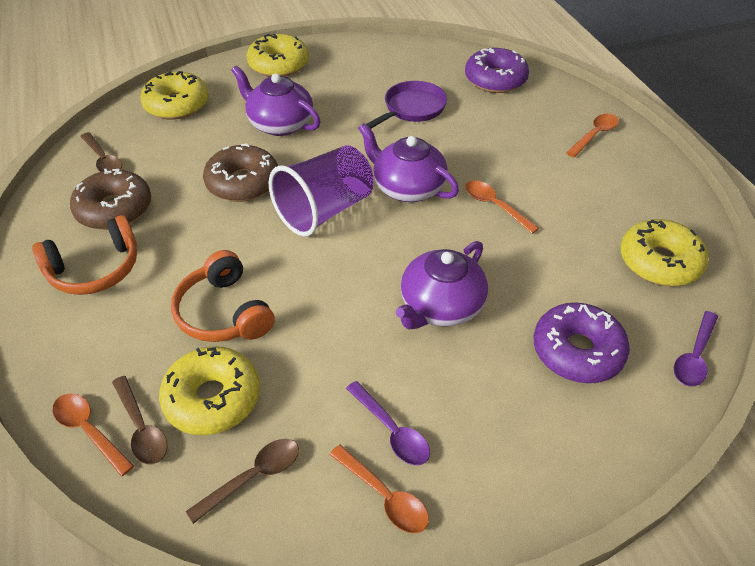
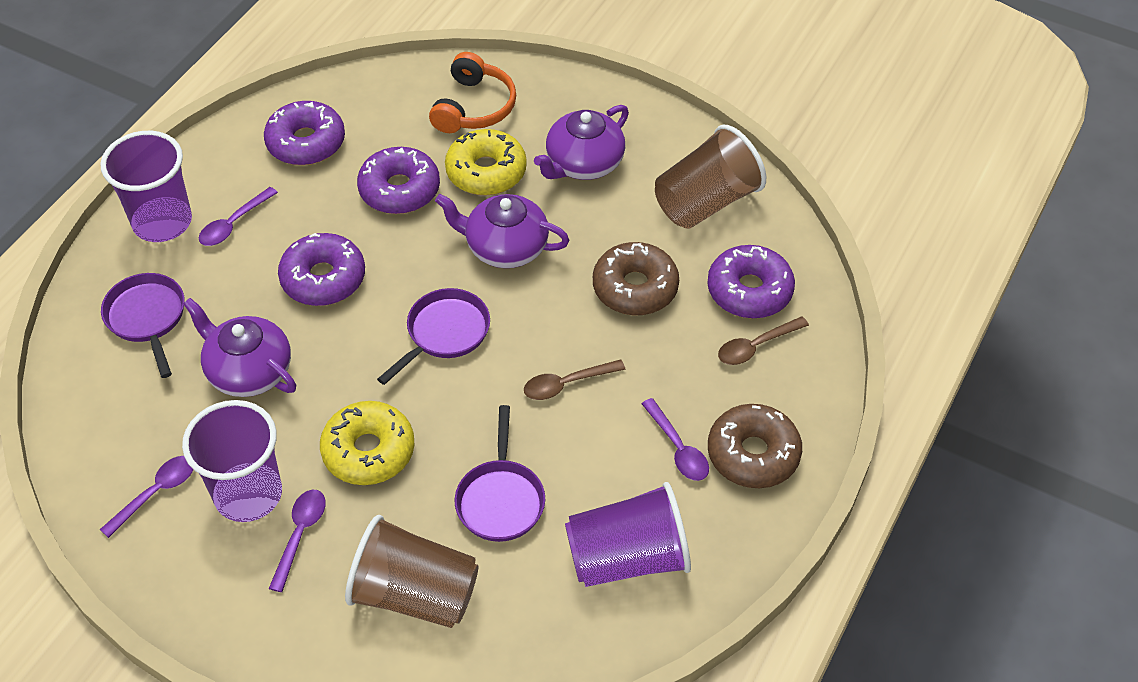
brown cup: none = 0 -> [345,515,479,628] [655,125,766,229] = 2
brown spoon: [80,132,122,172] [112,376,167,465] [186,439,299,524] = 3 -> [524,359,626,400] [718,316,809,365] = 2
orange headphones: [32,215,137,295] [171,250,275,342] = 2 -> [429,52,516,133] = 1
orange spoon: [52,394,134,477] [329,445,429,534] [465,181,539,234] [566,114,619,157] = 4 -> none = 0
purple cup: [269,145,374,237] = 1 -> [100,131,192,242] [182,400,282,522] [565,482,691,587] = 3
purple donut: [465,48,529,93] [534,303,630,383] = 2 -> [264,101,345,165] [278,233,365,306] [357,147,440,214] [707,245,795,319] = 4
purple pan: [366,81,447,129] = 1 -> [101,273,185,378] [377,288,490,385] [455,405,545,542] = 3
purple spoon: [346,381,430,465] [674,311,718,387] = 2 -> [100,456,193,538] [199,187,278,246] [269,490,326,592] [641,398,709,481] = 4
yellow donut: [140,71,209,120] [159,346,260,435] [247,34,309,77] [620,219,708,286] = 4 -> [320,401,414,485] [445,129,527,196] = 2

